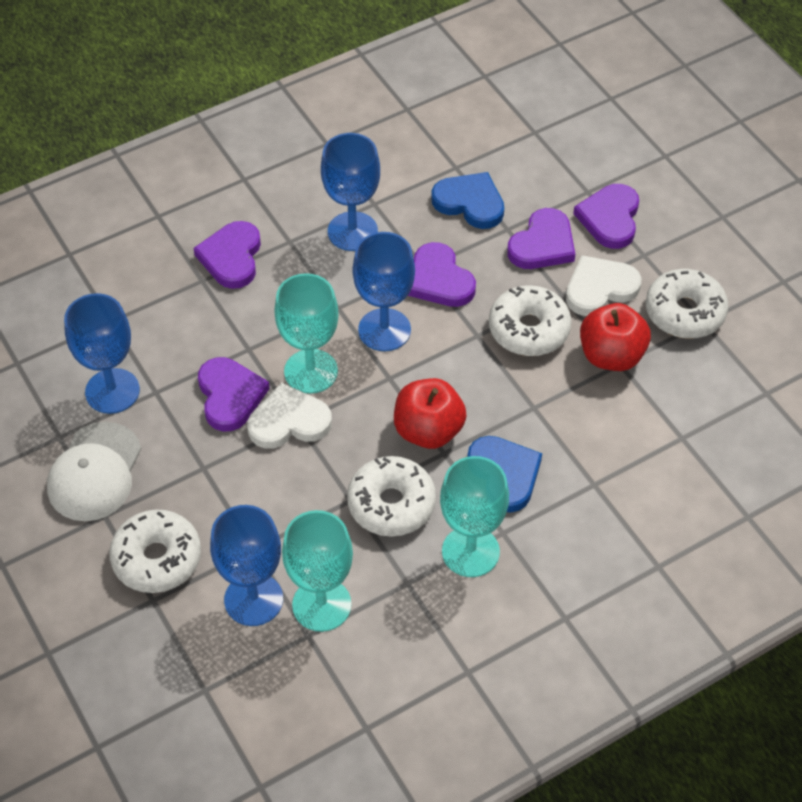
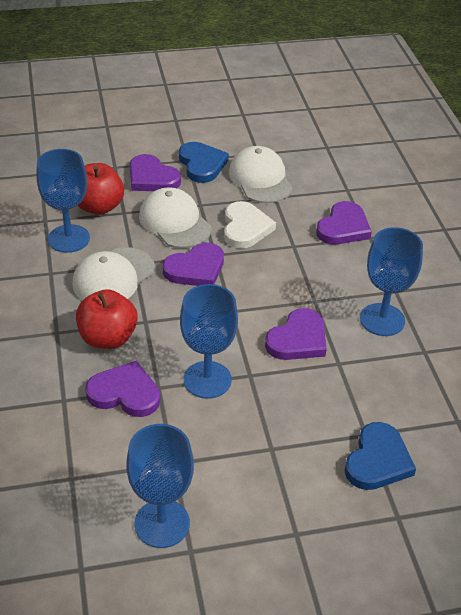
turquoise goblet: [274,273,339,394] [282,510,353,632] [440,456,509,577] = 3 -> none = 0
white cap: [47,422,141,521] = 1 -> [72,247,155,301] [139,187,212,248] [229,146,293,203] = 3
white donut: [109,510,201,593] [347,456,436,537] [489,285,572,356] [646,269,729,338] = 4 -> none = 0
white heart: [247,382,332,449] [566,255,641,316] = 2 -> [224,201,276,249] = 1

